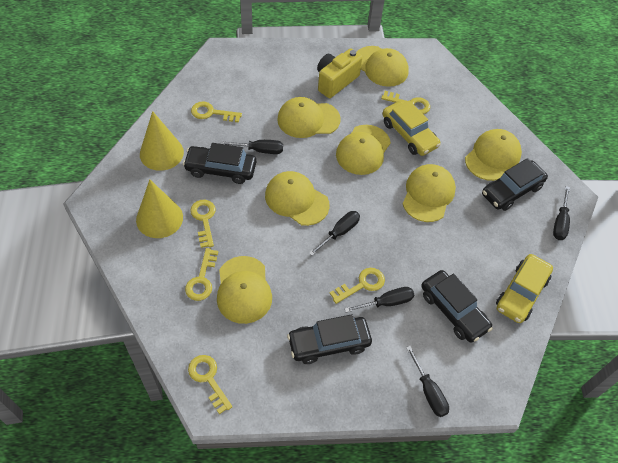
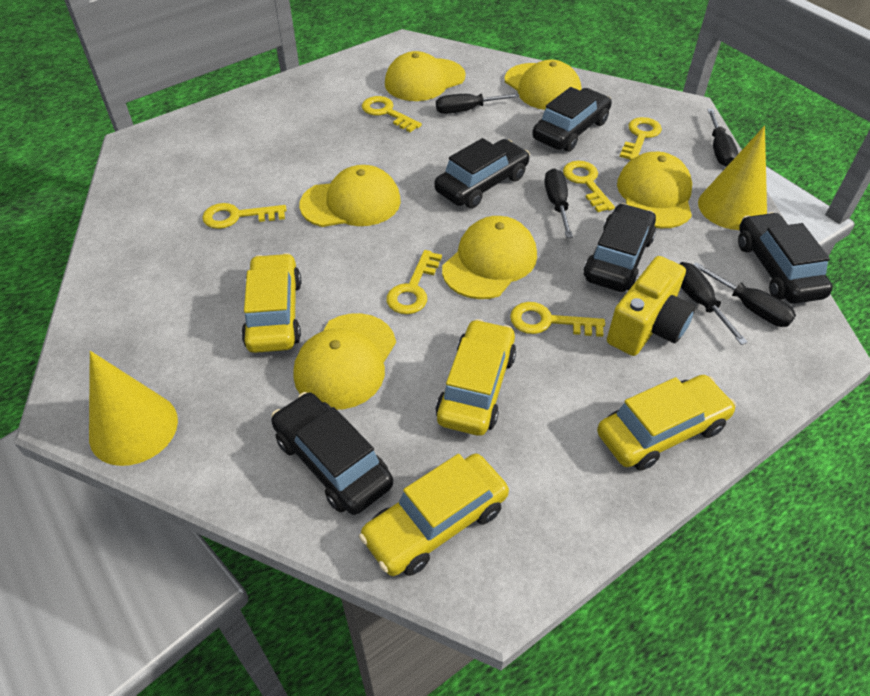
black car: [183,143,256,184] [287,314,372,364] [421,270,493,343] [482,158,548,211] = 4 -> [271,392,393,515] [434,138,530,208] [532,87,612,152] [584,203,656,292] [738,212,833,304] = 5
yellow cap: [217,256,272,324] [265,171,330,226] [277,97,341,138] [336,125,391,175] [357,46,409,87] [403,164,456,222] [465,129,522,181] = 7 -> [293,313,396,410] [299,165,401,227] [385,51,466,101] [442,216,537,299] [505,60,582,110] [617,152,692,228] = 6
yellow car: [382,101,441,156] [496,254,553,323] = 2 -> [241,253,302,353] [359,454,509,576] [436,319,516,436] [597,375,736,471] = 4

